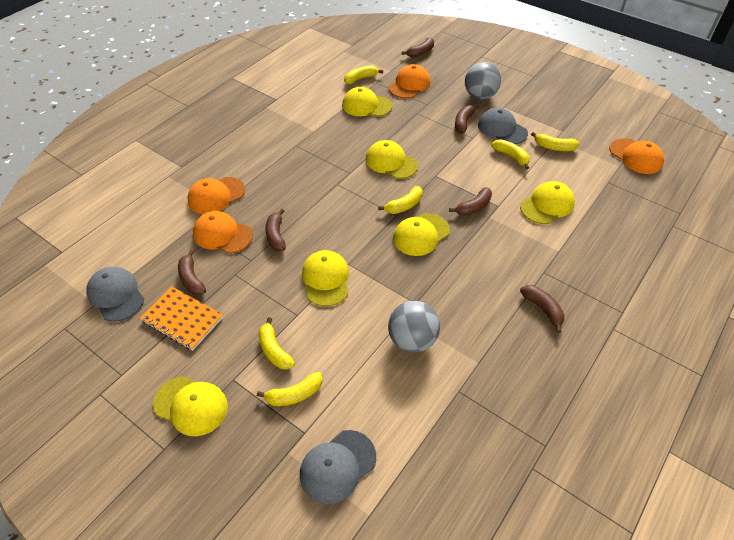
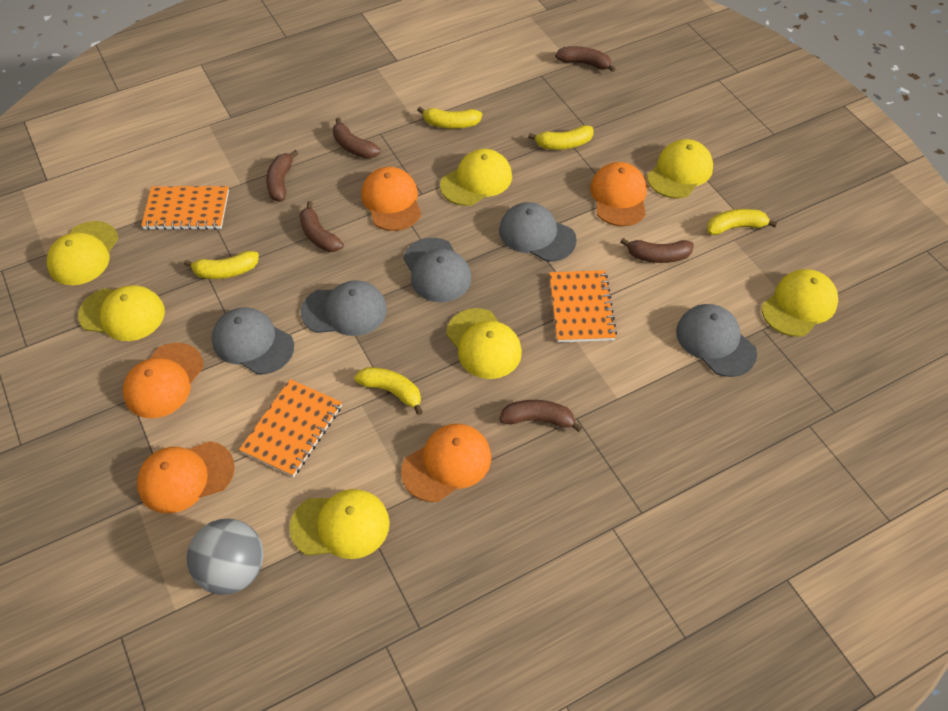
grey ball: [388,301,440,353] [465,62,501,99] = 2 -> [187,519,264,595] = 1
grey cap: [86,267,144,322] [300,430,376,504] [478,108,528,144] = 3 -> [212,307,294,375] [301,280,387,336] [403,238,471,302] [499,202,577,262] [676,304,757,377] = 5
orange cap: [188,177,245,214] [193,211,253,254] [389,64,431,99] [610,138,664,174] = 4 -> [123,343,204,418] [137,441,235,513] [361,167,421,231] [401,424,491,502] [590,162,647,226] = 5
orange notebook: [140,287,223,350] = 1 -> [141,186,229,230] [239,379,342,477] [549,270,617,342] = 3
yellow banana: [257,372,323,406] [259,317,295,370] [344,65,383,84] [378,186,423,214] [491,139,530,169] [531,132,580,151] = 6 -> [184,251,259,279] [354,367,423,415] [417,107,482,129] [528,125,594,150] [707,209,777,235] = 5
yellow cap: [153,376,228,436] [302,250,349,306] [342,87,392,117] [366,140,418,179] [393,213,450,256] [520,181,575,224] = 6 -> [47,221,118,285] [78,285,165,341] [289,489,390,559] [440,149,512,206] [446,308,522,379] [647,139,713,198] [762,269,838,337] = 7

